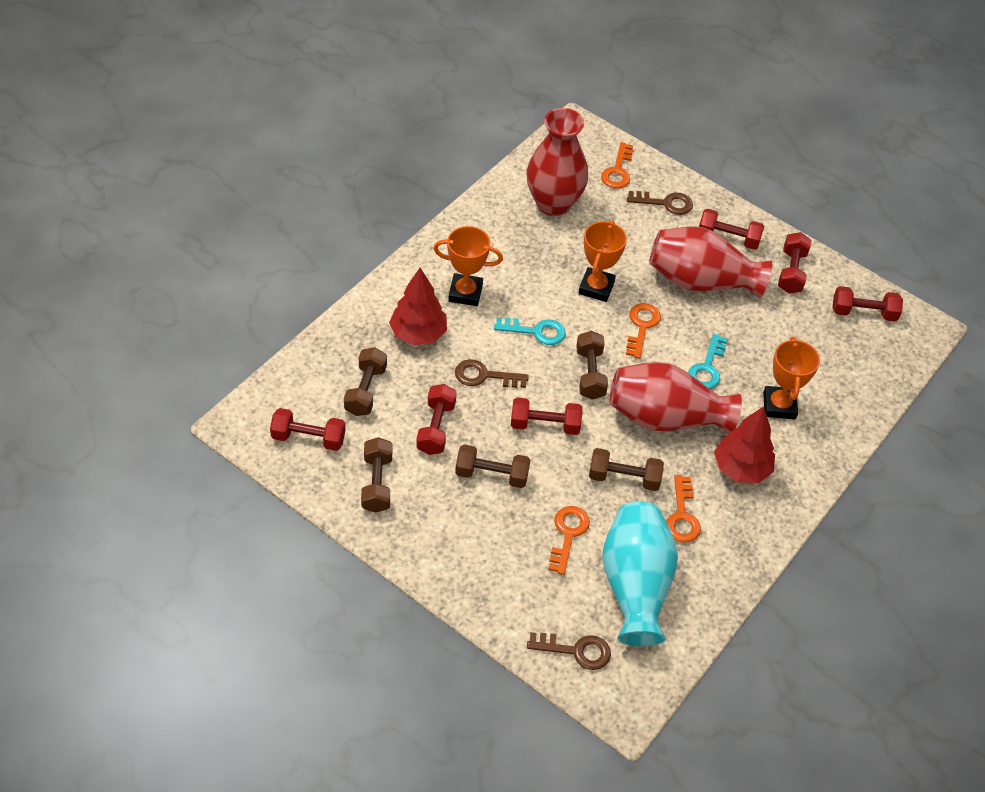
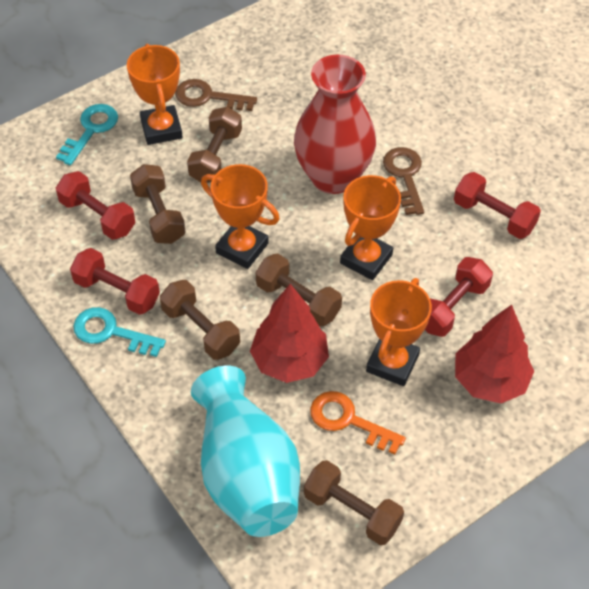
brown key: [455,359,529,388] [527,632,611,670] [627,191,693,215] = 3 -> [175,79,257,111] [383,147,424,215] = 2
orange key: [549,506,590,575] [601,142,633,189] [626,303,661,359] [666,475,701,543] = 4 -> [310,391,406,455] = 1
orange trophy: [433,226,503,306] [579,221,627,302] [763,337,820,419] = 3 -> [127,44,182,145] [201,164,280,269] [340,175,401,280] [366,278,432,386] = 4
red dumbbell: [270,408,346,451] [416,384,457,455] [511,398,582,435] [699,209,764,250] [778,232,811,294] [832,286,903,322] = 6 -> [56,171,136,240] [70,248,160,315] [425,257,493,337] [454,172,541,239] = 4
red vase: [526,108,588,216] [609,362,742,434] [649,226,772,298] = 3 -> [294,55,376,194] = 1

